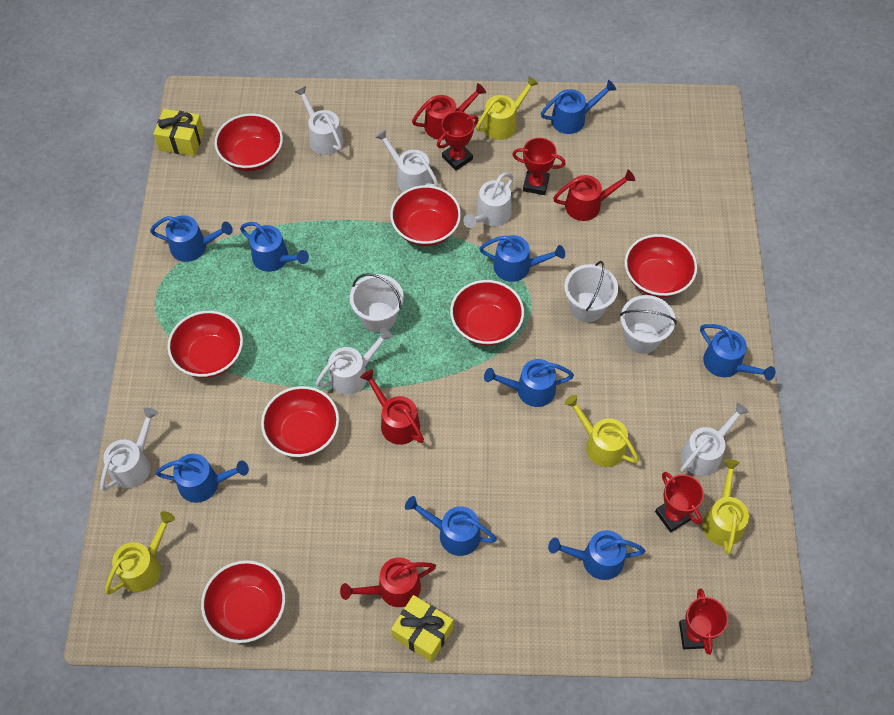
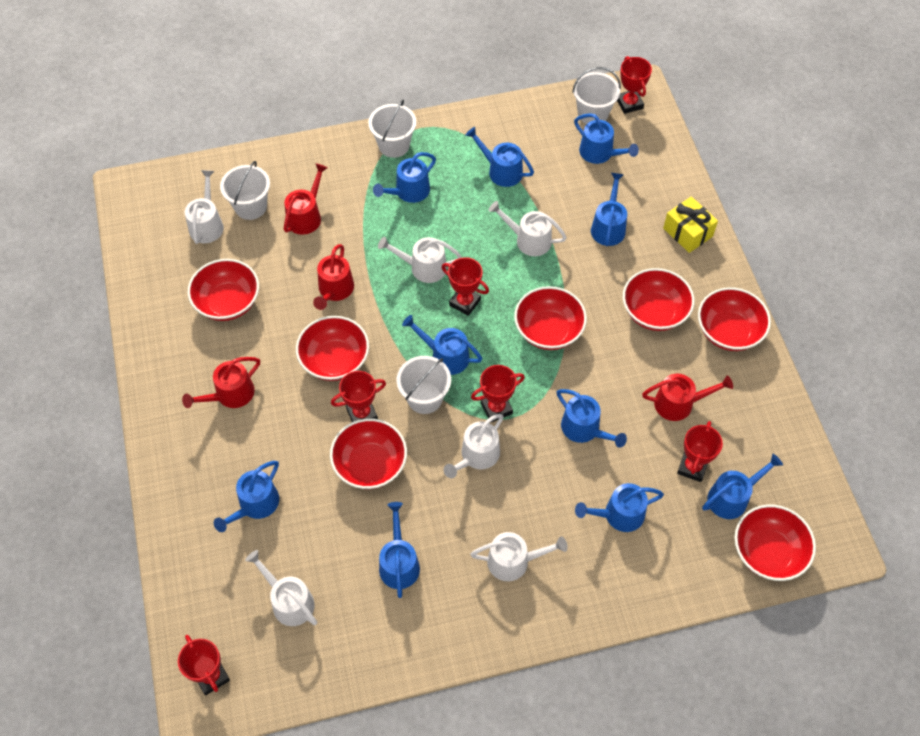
blue watering can: [150,215,233,262] [155,454,249,503] [240,222,309,272] [405,496,497,556] [479,235,565,282] [484,359,574,407] [541,80,616,134] [548,530,646,580] [700,324,775,381] = 9 -> [214,461,279,532] [373,152,436,203] [379,502,420,598] [402,315,483,375] [465,127,534,187] [557,389,627,448] [574,113,639,164] [575,483,664,532] [591,173,627,246] [702,454,783,519] = 10
red trophy: [437,111,478,170] [512,138,566,195] [655,472,704,533] [679,588,728,655] = 4 -> [178,635,230,695] [331,371,386,422] [442,257,489,316] [471,365,525,422] [617,56,652,114] [677,421,723,482] = 6
white bucket: [350,273,404,332] [564,261,618,322] [620,295,676,354] = 3 -> [220,161,270,220] [368,99,416,158] [397,356,451,414] [572,67,621,124] = 4
yellow gift: [153,109,204,156] [391,595,453,662] = 2 -> [663,197,718,253] = 1
yellow watering can: [105,511,175,594] [476,76,539,140] [564,395,639,467] [702,459,749,555] = 4 -> none = 0

